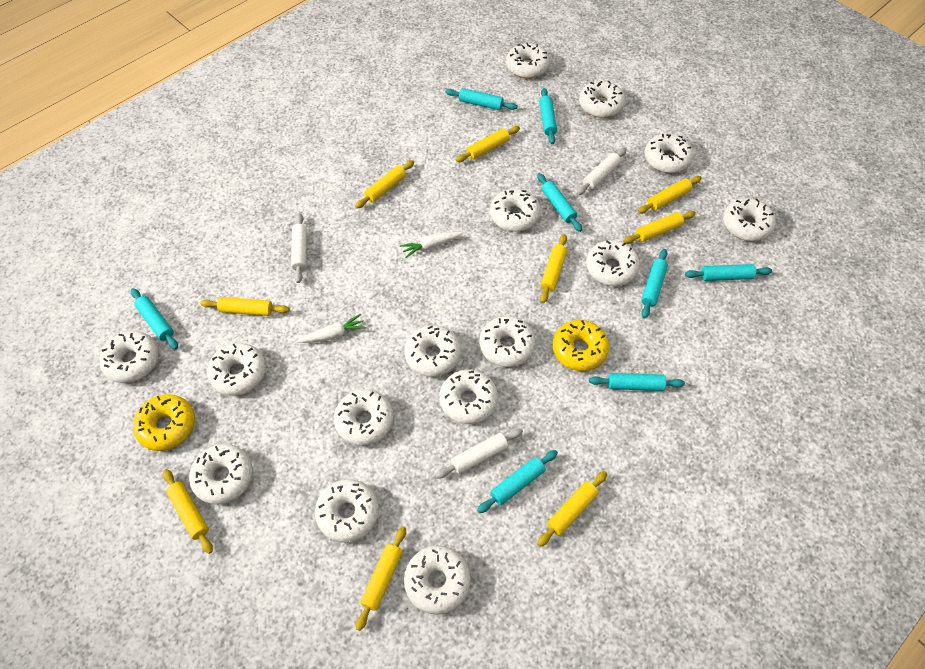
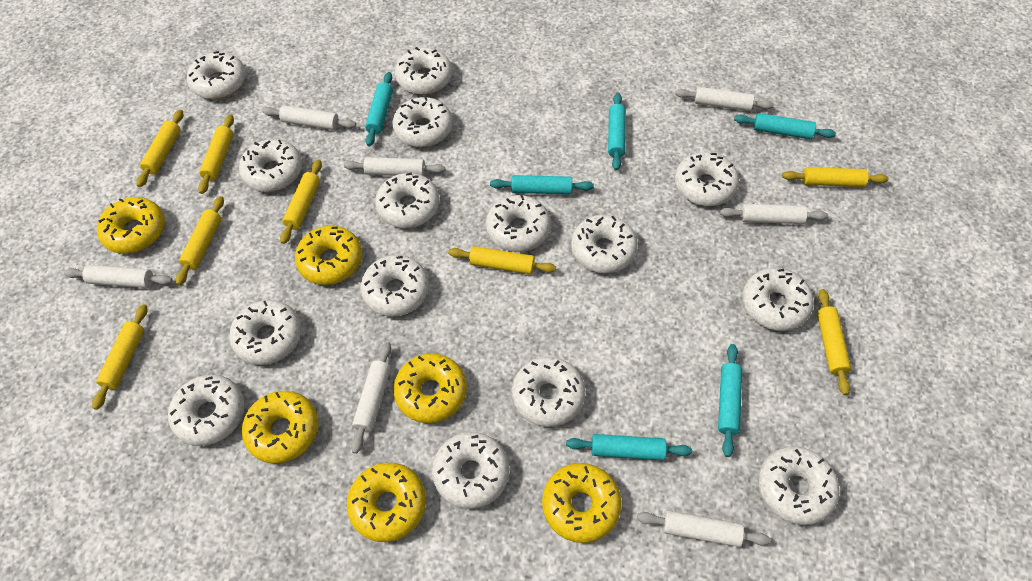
turquoise rolling pin: [131,288,178,349] [445,88,517,110] [477,450,558,513] [537,173,582,232] [539,88,557,144] [589,373,685,391] [641,249,668,318] [685,264,772,281] = 8 -> [365,72,393,146] [490,175,594,194] [566,434,692,460] [608,93,626,171] [718,344,742,457] [734,113,836,139] = 6
white carrot: [297,314,366,343] [400,232,463,258] = 2 -> none = 0
white rolling pin: [291,213,307,283] [435,428,523,479] [577,148,627,195] = 3 -> [64,265,173,288] [262,105,356,130] [344,157,445,176] [351,342,391,454] [637,510,771,547] [675,87,774,111] [720,204,828,224] = 7
yellow donut: [133,394,195,451] [553,320,609,371] = 2 -> [97,197,165,254] [242,391,318,464] [295,226,362,285] [346,463,426,542] [393,353,467,423] [542,463,622,543] = 6
yellow rolling pin: [163,469,213,554] [200,297,289,316] [355,160,414,209] [356,526,406,631] [456,126,520,162] [537,471,607,547] [540,234,567,303] [623,211,696,244] [638,176,702,214] = 9 -> [92,304,147,410] [136,109,183,187] [176,196,224,286] [198,114,234,194] [280,160,322,244] [448,246,556,274] [782,167,889,187] [817,289,851,395] = 8

